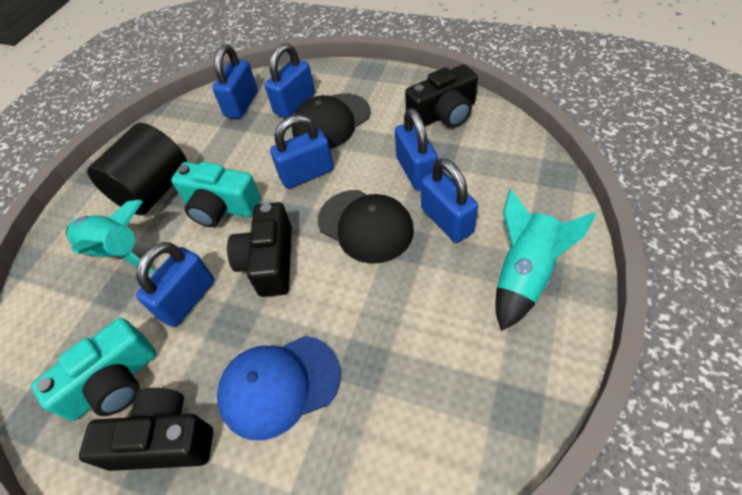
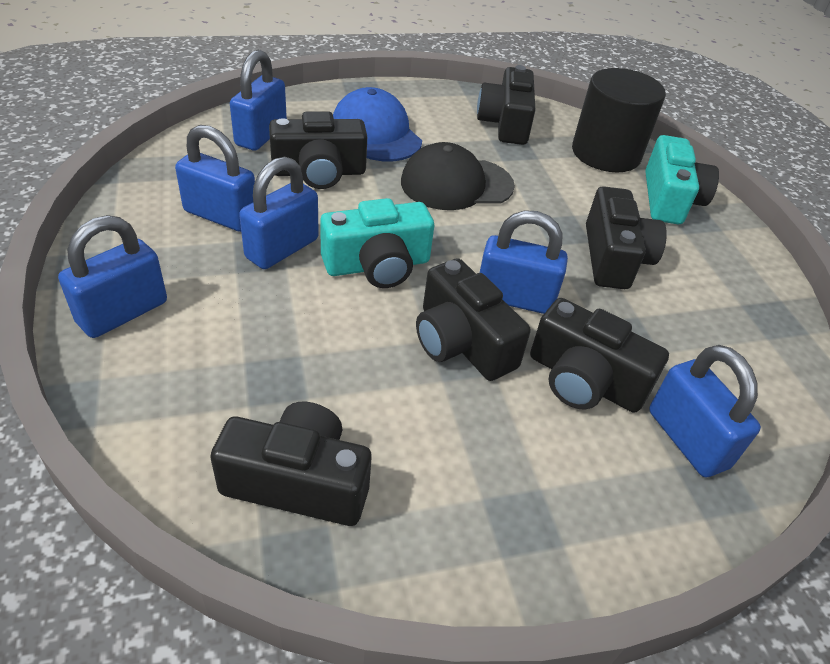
black camera: [79,388,213,471] [227,202,292,297] [405,64,478,128] = 3 -> [210,402,372,526] [269,111,367,189] [416,258,531,381] [477,65,535,145] [530,298,669,413] [586,186,667,289] = 6
black cap: [292,93,371,149] [318,190,414,264] = 2 -> [401,142,515,210] = 1
turquoise rocket: [66,200,155,274] [496,189,596,331] = 2 -> none = 0

